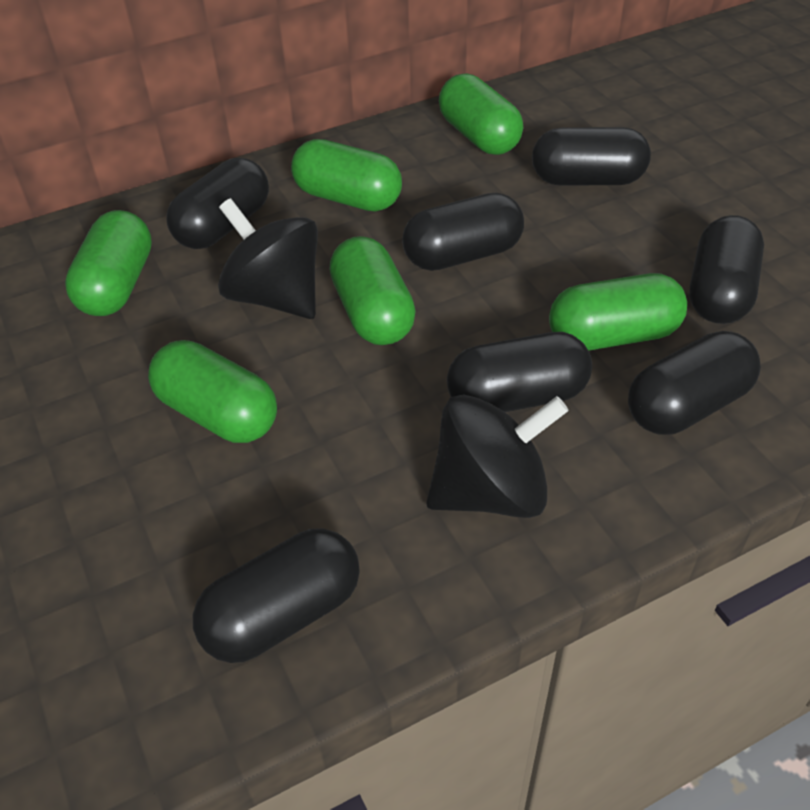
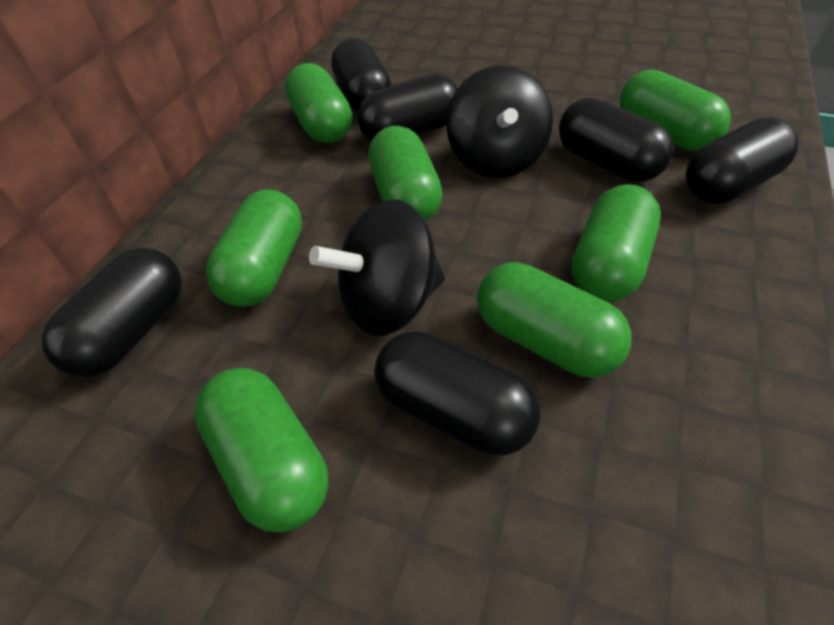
black capsule: [166,158,269,249] [193,528,360,663] [402,193,524,271] [447,332,592,412] [532,127,651,185] [628,331,761,435] [689,215,764,324] = 7 -> [42,248,182,378] [331,38,392,112] [357,74,457,141] [374,331,541,455] [559,98,674,182] [685,118,798,204] = 6
green capsule: [65,210,152,316] [148,340,277,443] [291,139,402,212] [330,236,416,345] [439,73,523,155] [549,273,687,350] = 6 -> [194,368,328,532] [206,189,302,307] [285,63,352,143] [368,126,443,221] [477,262,631,377] [571,184,661,302] [619,70,731,151] = 7

